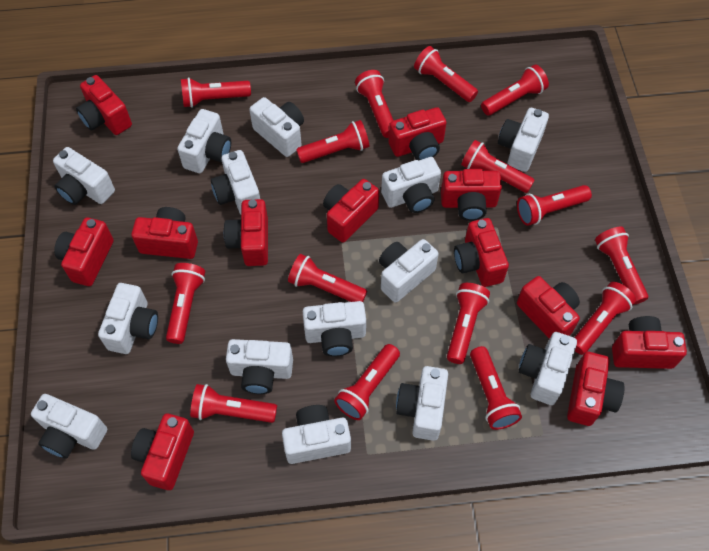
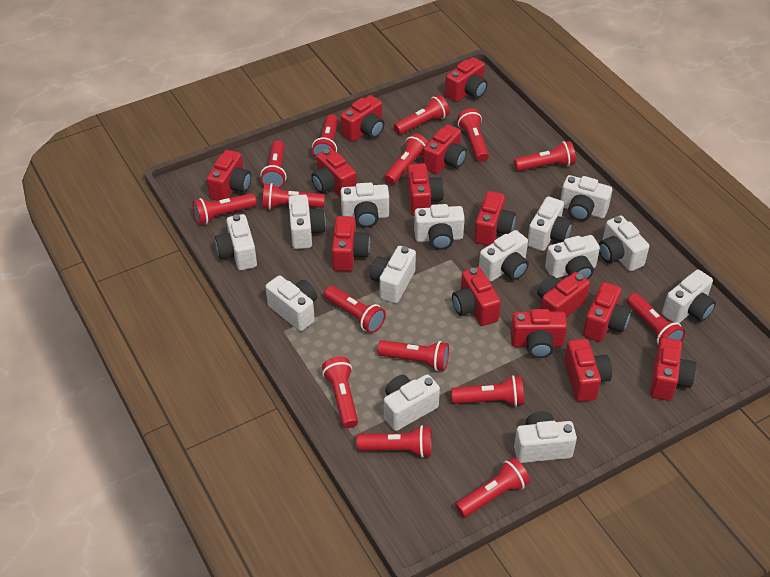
red camera: [54,217,114,286] [76,75,132,135] [131,207,198,259] [131,413,194,490] [224,199,268,266] [323,179,379,243] [388,107,446,161] [441,169,502,221] [454,218,509,287] [517,276,580,339] [567,352,625,426] [612,316,687,369] = 12 -> [207,150,251,201] [311,148,356,198] [332,216,370,271] [340,95,384,142] [407,163,444,216] [423,124,467,174] [445,57,488,102] [452,267,501,326] [474,191,516,246] [510,309,567,358] [537,272,590,318] [564,339,612,402] [583,282,631,342] [650,337,696,401] = 14

